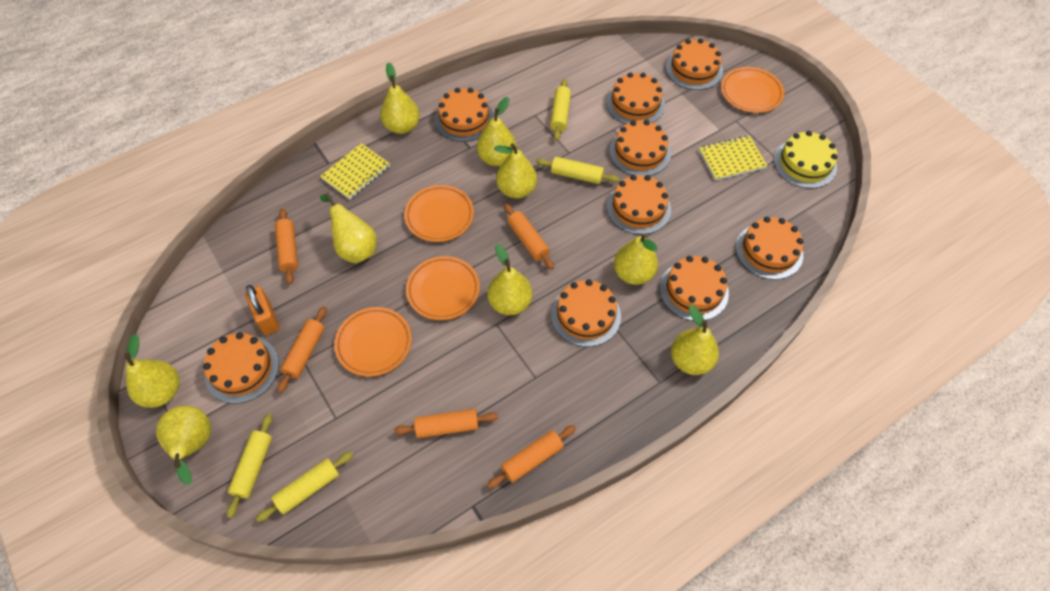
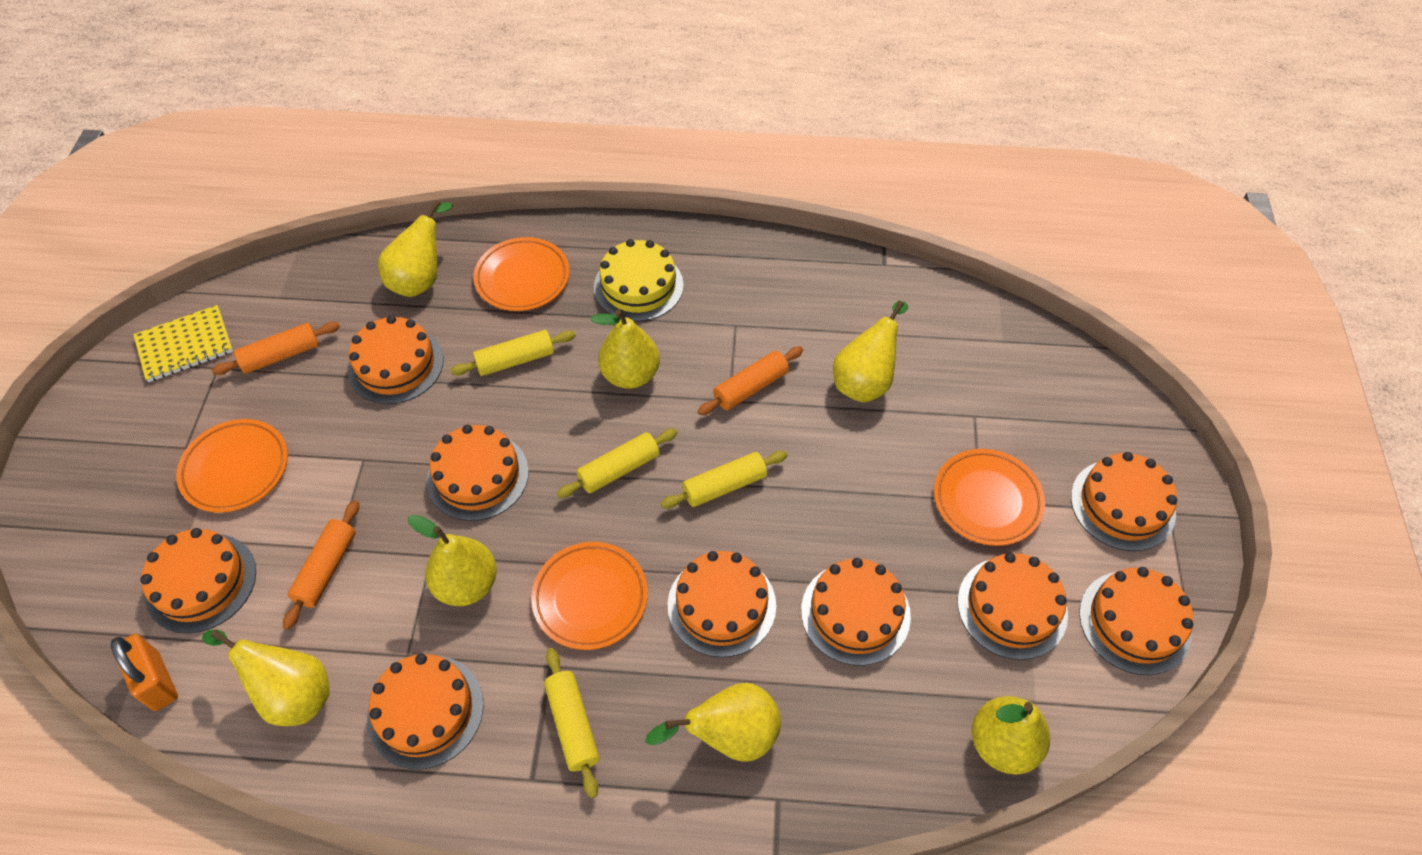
orange rolling pin: [275,208,298,284] [278,306,327,393] [394,409,498,438] [487,425,576,489] [504,203,554,270] = 5 -> [212,322,340,375] [283,500,359,630] [698,346,803,415] = 3
yellow notebook: [320,143,390,200] [699,135,767,181] = 2 -> [133,305,233,382] = 1
yellow pear: [124,334,179,408] [156,406,211,485] [320,193,377,263] [380,62,420,134] [477,97,517,166] [487,244,532,315] [494,143,537,198] [614,233,658,285] [671,305,719,375] = 9 -> [202,629,330,726] [378,200,453,297] [408,515,497,606] [590,309,660,389] [645,683,781,761] [833,301,908,403] [972,696,1050,775] = 7

